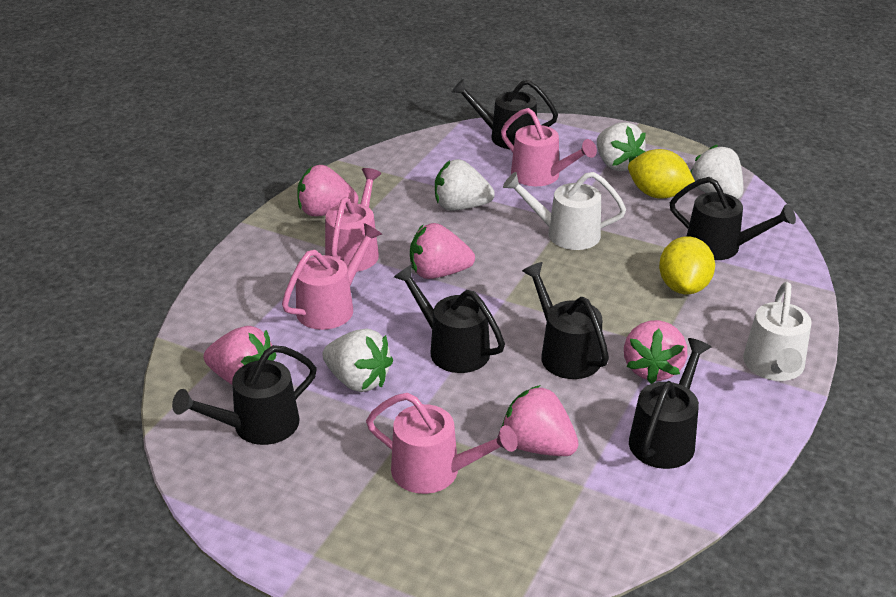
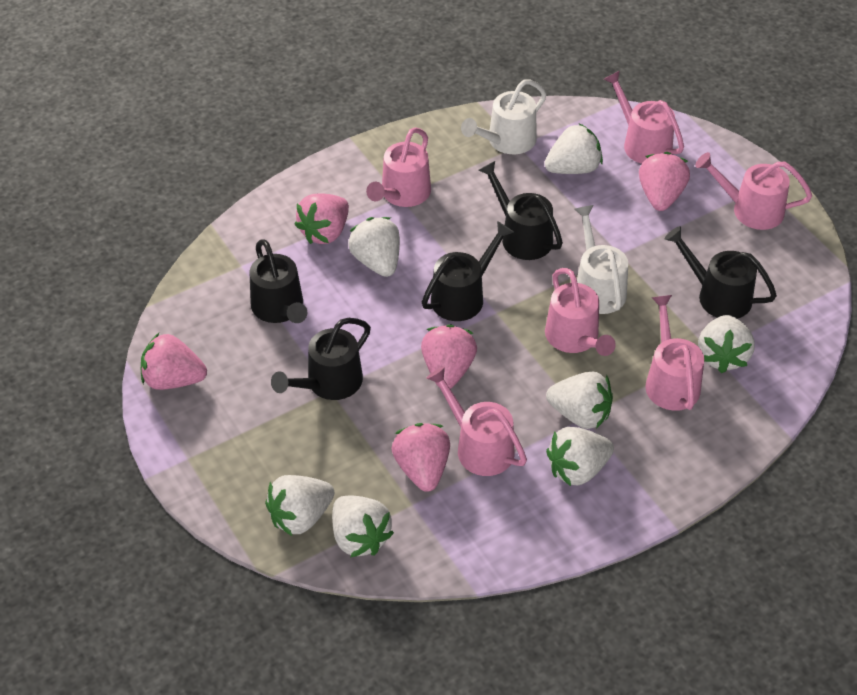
black watering can: [172,345,317,445] [394,264,505,373] [452,79,558,149] [522,262,609,379] [629,338,711,469] [670,177,796,260] = 6 -> [250,239,307,323] [271,318,371,400] [422,221,514,321] [479,161,563,260] [664,226,777,319] = 5
pink watering can: [282,223,382,330] [325,168,381,272] [366,393,518,494] [501,108,597,186] = 4 -> [366,127,431,207] [426,367,527,476] [545,268,616,356] [604,71,684,164] [645,295,704,411] [695,152,812,230] = 6
white strawberry: [322,329,393,392] [435,159,495,211] [597,122,646,171] [691,145,743,199] = 4 -> [265,475,334,536] [332,496,394,557] [348,217,400,277] [544,123,603,174] [546,372,613,429] [546,427,614,486] [698,315,754,373] = 7
yellow lemon: [628,149,695,199] [659,236,715,294] = 2 -> none = 0

